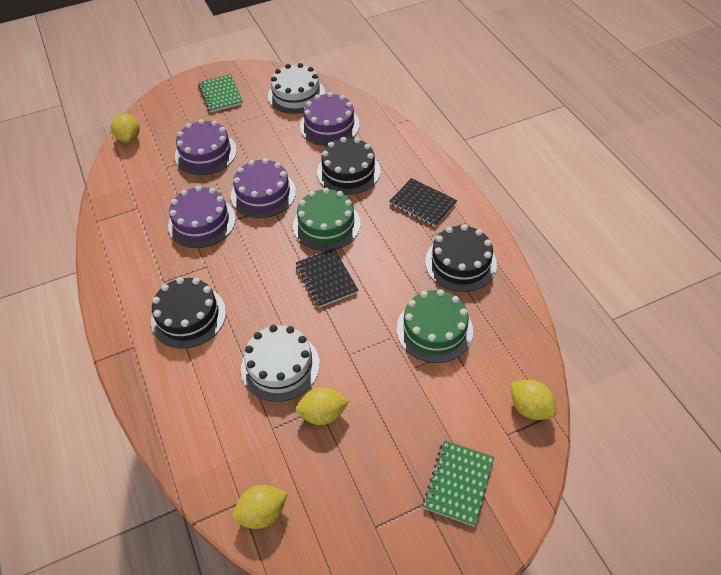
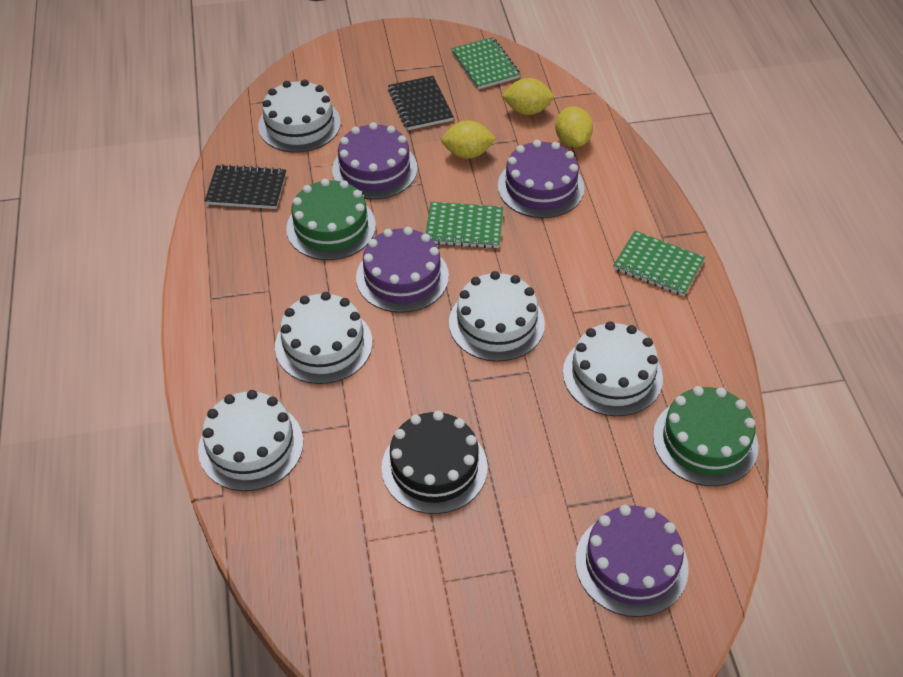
black cake: [151,277,226,349] [317,137,381,195] [425,224,497,292] = 3 -> [382,411,487,514] = 1
green notebook: [198,74,243,113] [423,440,494,527] = 2 -> [426,202,503,249] [451,37,520,89] [613,231,705,296] = 3
white cake: [241,325,320,402] [268,63,325,114] = 2 -> [198,390,303,491] [258,79,341,153] [275,292,372,384] [449,271,545,362] [563,321,663,416] = 5
yellow lemon: [111,113,140,143] [232,485,288,529] [296,387,349,425] [511,380,556,420] = 4 -> [441,121,496,159] [501,78,554,115] [555,106,593,147] = 3

